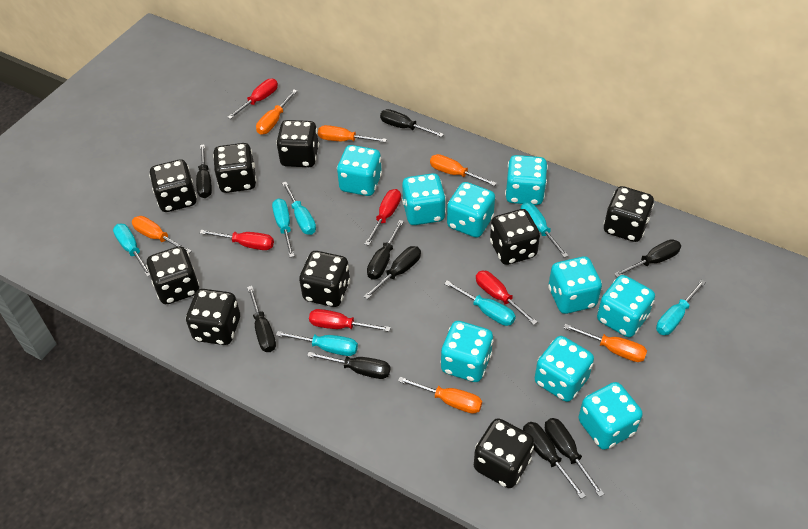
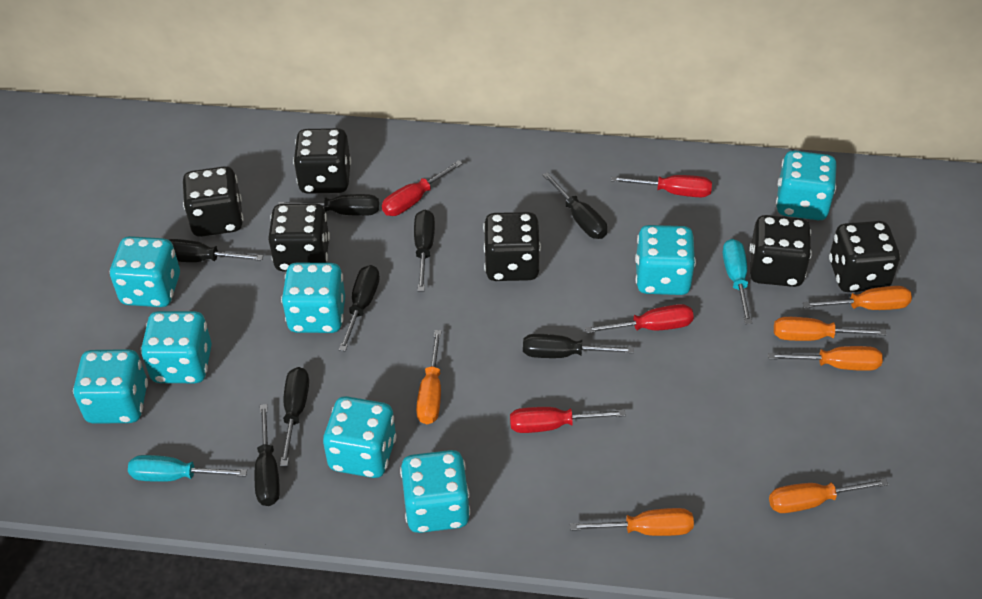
black dice: [146,246,199,304] [149,160,197,212] [186,289,240,345] [213,143,257,193] [276,120,319,167] [299,251,350,307] [474,418,534,488] [490,209,540,265] [604,186,654,242] = 9 -> [183,166,243,237] [268,203,330,271] [293,128,351,194] [483,212,541,281] [749,215,812,287] [829,221,900,292] = 6
black screwdriver: [196,144,212,198] [247,286,276,352] [307,352,391,379] [364,246,421,299] [367,220,404,280] [380,109,444,137] [523,422,586,499] [545,418,604,497] [614,239,681,277] = 9 -> [169,239,263,262] [255,404,280,506] [278,194,379,216] [280,367,309,466] [339,265,380,351] [414,210,435,291] [523,334,634,358] [542,172,607,239] = 8
red screwdriver: [200,230,274,250] [227,79,278,119] [309,309,391,332] [365,189,401,246] [476,271,537,325] = 5 -> [382,160,463,216] [510,407,626,433] [585,304,694,333] [611,175,712,197] = 4
turquoise dice: [337,145,382,196] [402,173,446,225] [440,321,494,382] [447,182,495,238] [505,155,548,205] [535,336,594,402] [548,256,602,314] [579,382,643,450] [597,275,655,337] = 9 -> [73,349,148,424] [110,236,180,307] [141,311,212,383] [281,263,345,333] [323,396,397,478] [400,450,470,533] [635,225,696,295] [776,150,837,220] = 8
turquoise screwdriver: [113,223,150,277] [272,198,294,257] [276,331,358,356] [282,182,316,235] [444,280,516,326] [521,202,568,258] [656,279,706,335] = 7 -> [128,455,247,482] [723,239,752,324] = 2

